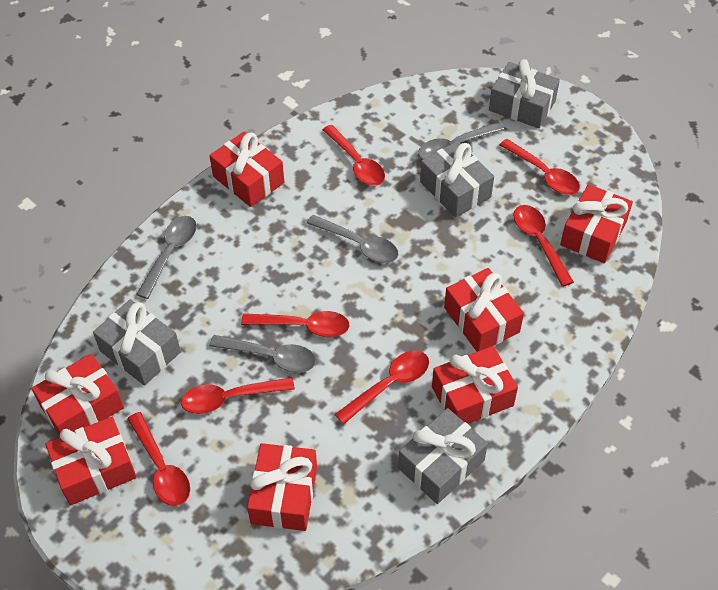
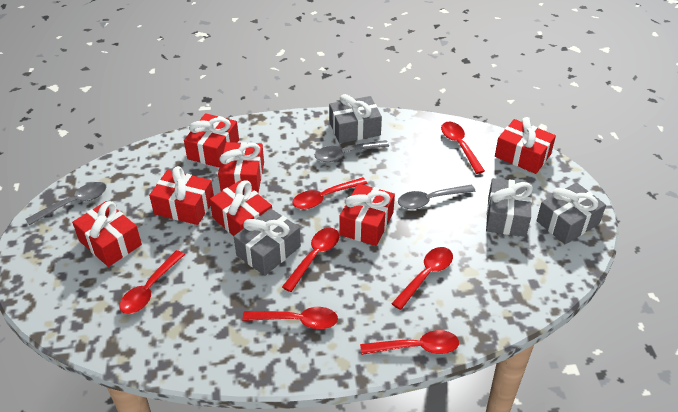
grey spoon: [136,216,197,299] [209,335,316,373] [307,215,398,263] [418,122,504,159] = 4 -> [26,182,106,225] [315,140,389,162] [398,185,476,209] = 3

